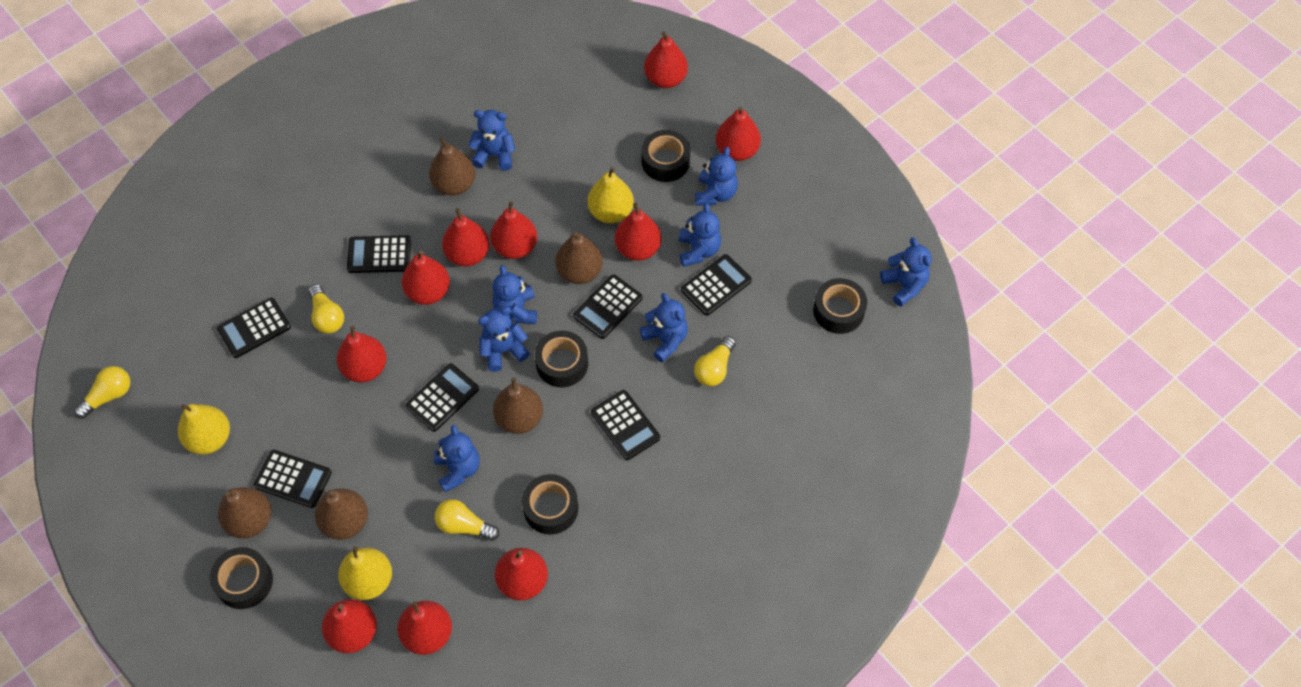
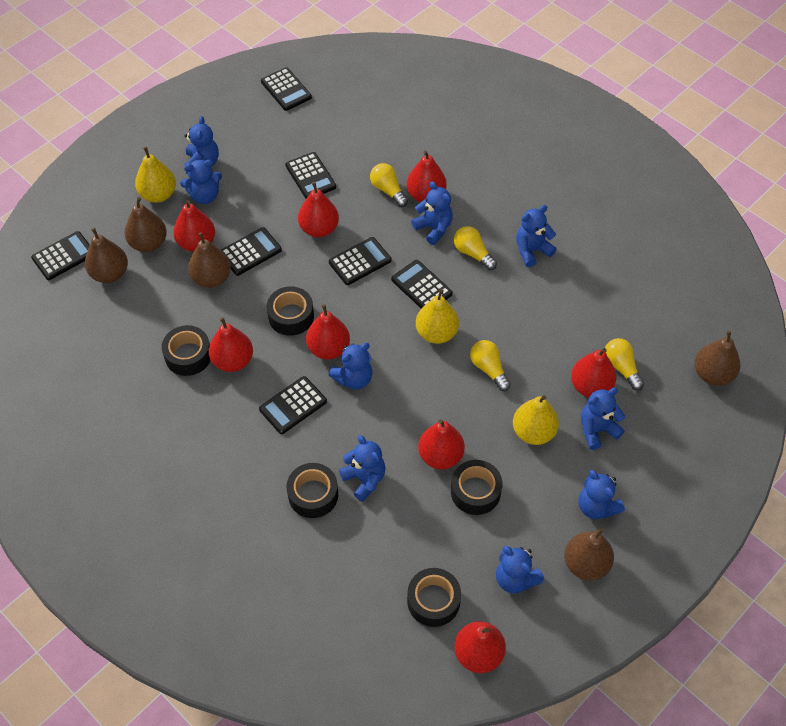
blue teddy bear: [434,425,480,493] [468,110,515,171] [478,307,530,372] [492,265,537,324] [640,293,688,363] [679,203,721,267] [695,147,738,206] [880,237,931,307] = 8 -> [180,159,222,204] [184,116,219,174] [328,343,373,390] [339,435,386,502] [411,181,453,245] [496,546,544,594] [516,205,556,267] [579,470,625,519] [581,388,625,450] = 9
red pear: [322,599,377,653] [337,326,387,383] [397,601,452,655] [402,250,450,305] [442,208,490,266] [490,201,537,259] [495,548,548,600] [615,203,661,261] [644,32,688,88] [716,107,761,161] = 10 -> [173,200,215,252] [209,317,253,372] [298,182,339,237] [306,304,350,360] [407,150,447,202] [418,419,465,469] [454,621,506,673] [571,348,617,397] = 8

